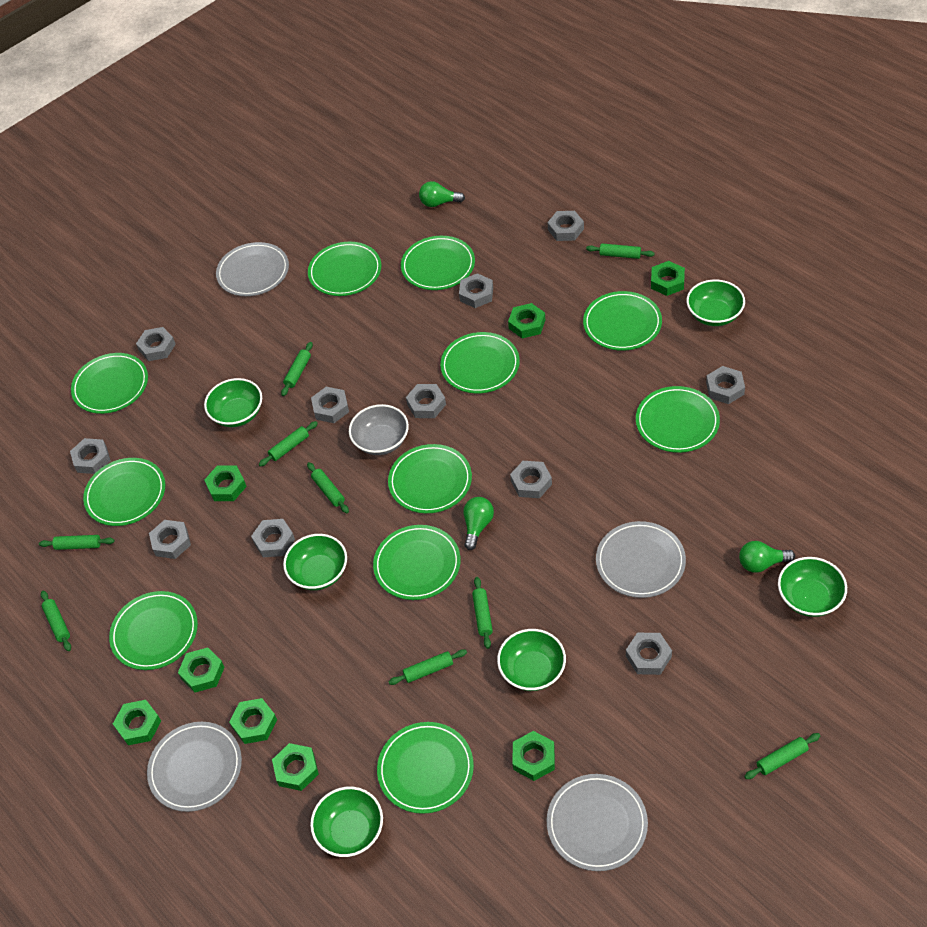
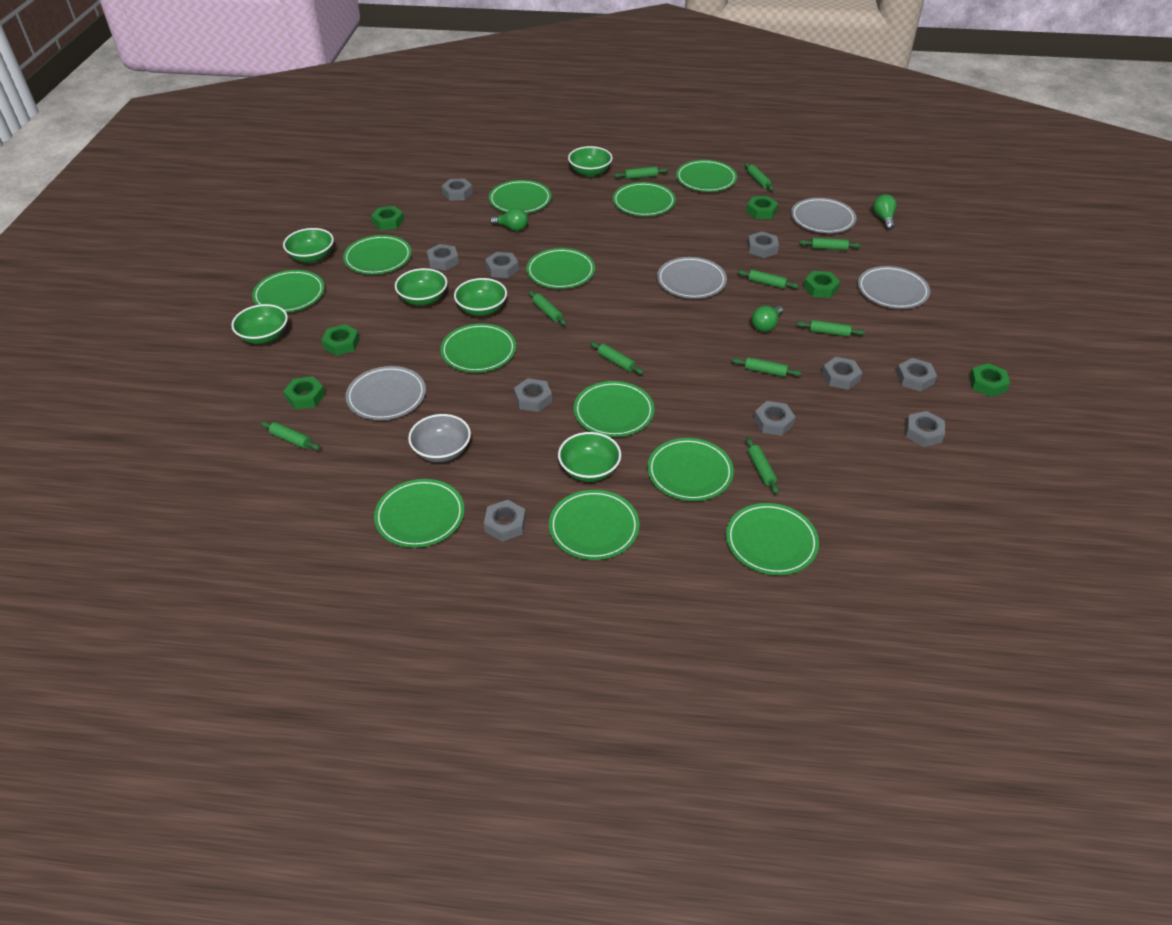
green nut: [113,700,161,745] [178,647,224,693] [204,465,247,501] [229,698,277,744] [272,743,319,791] [508,303,545,338] [512,731,555,781] [651,261,685,296] = 8 -> [283,376,325,410] [322,324,360,356] [371,206,404,230] [746,196,778,219] [804,271,840,298] [969,363,1010,397] = 6
green plate: [71,353,148,414] [83,458,165,526] [109,591,198,670] [308,242,381,296] [373,525,461,600] [377,722,474,814] [388,444,472,513] [401,236,475,290] [440,332,520,394] [583,291,662,351] [636,386,720,453] = 11 -> [252,270,325,313] [343,235,412,274] [374,479,464,548] [440,323,516,373] [489,180,551,213] [526,248,595,289] [549,490,640,560] [574,381,654,437] [613,182,676,216] [647,438,734,501] [676,160,737,192] [726,503,819,575] = 12
green rolling pin: [39,535,115,550] [41,591,71,651] [258,421,318,467] [281,342,313,396] [307,462,349,513] [388,649,467,685] [472,577,493,649] [586,243,655,259] [744,733,820,779] = 9 -> [260,421,320,450] [528,291,567,325] [590,341,644,374] [614,166,668,179] [732,357,802,377] [737,270,799,289] [744,163,774,191] [746,438,779,494] [796,320,865,337] [799,238,861,250] = 10
grey nut: [70,438,111,474] [136,327,176,361] [149,520,191,559] [251,519,295,557] [311,387,349,423] [406,384,446,418] [459,273,493,308] [510,461,552,498] [547,211,584,241] [626,633,672,675] [706,366,745,404] = 11 -> [427,244,459,271] [442,179,473,201] [484,500,526,542] [485,252,519,278] [514,378,552,412] [748,231,779,258] [754,401,795,436] [822,357,862,390] [896,358,937,391] [906,411,945,447] = 10

